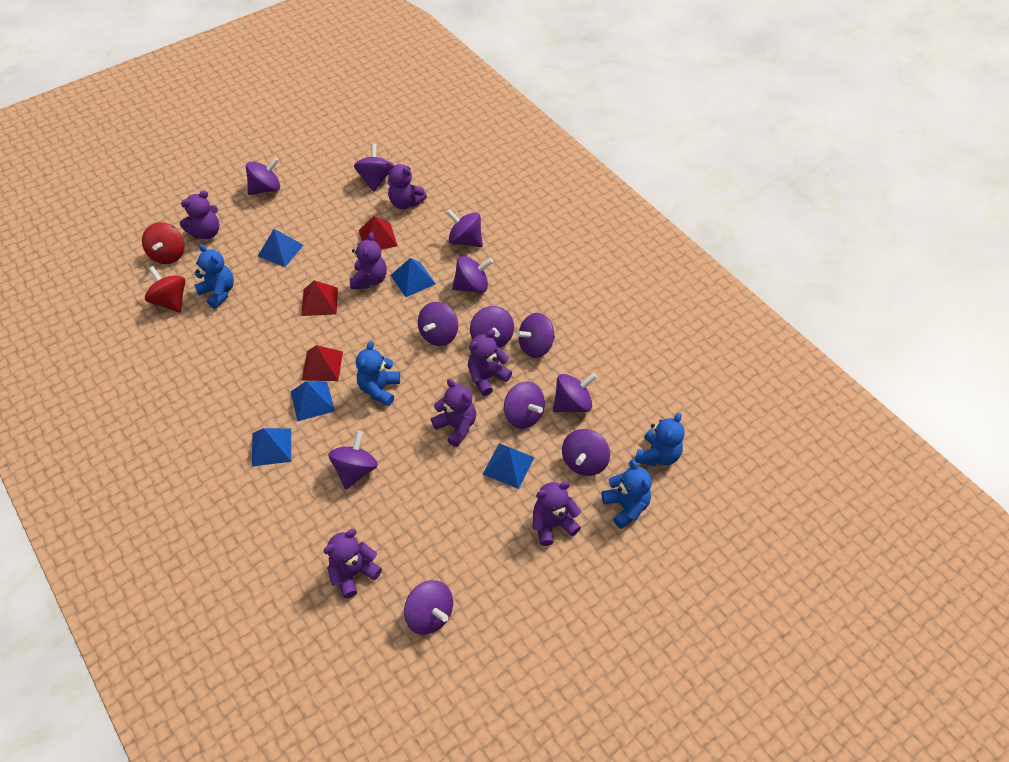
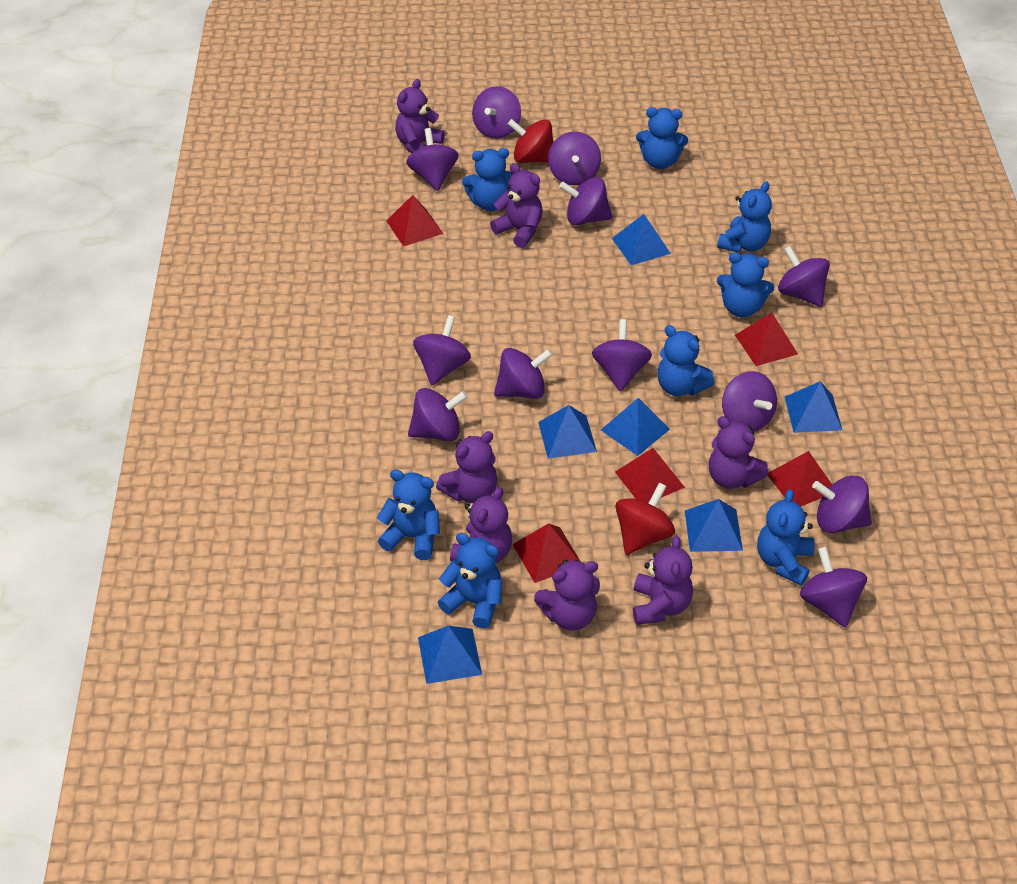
blue pyramid: [252,428,291,466] [258,229,303,267] [291,381,335,421] [391,258,436,297] [483,443,534,489] = 5 -> [418,625,482,684] [538,405,597,459] [601,398,670,456] [612,214,671,265] [685,499,743,552] [785,381,842,433] = 6
blue teddy bear: [194,244,234,309] [356,341,400,406] [602,459,652,529] [635,413,685,466] = 4 -> [377,470,440,560] [438,533,502,628] [462,148,513,211] [636,107,688,169] [657,325,714,396] [717,181,772,253] [717,253,775,318] [757,489,815,586] = 8
red pyramid: [301,280,338,316] [302,345,343,381] [359,216,398,250] = 3 -> [386,195,443,247] [512,523,581,583] [615,448,685,503] [735,313,798,366] [767,451,832,507] = 5

